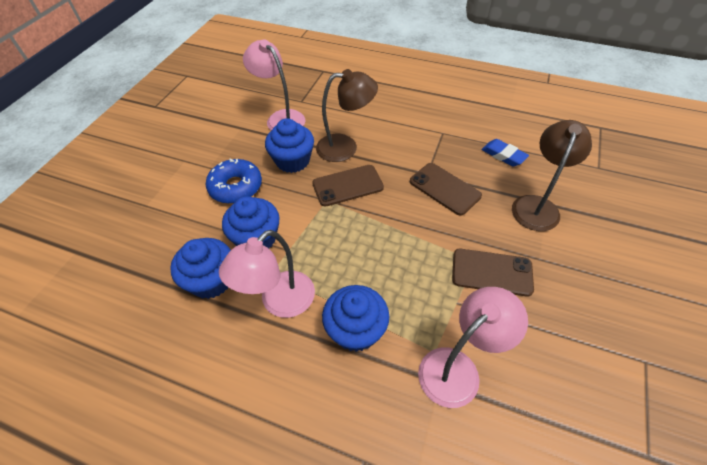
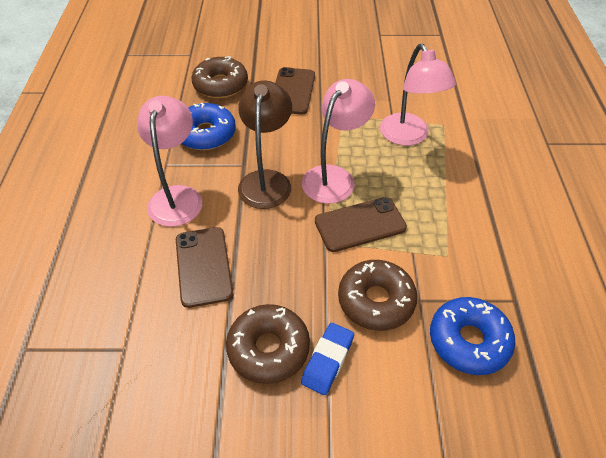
blue cupcake: [170,238,231,299] [222,196,280,248] [265,118,314,173] [322,285,390,352] = 4 -> none = 0
blue donut: [206,158,262,204] = 1 -> [182,102,236,150] [430,297,515,375] = 2
brown donut: none = 0 -> [191,56,248,98] [226,304,310,384] [338,260,418,331] = 3
brown lamp: [316,69,378,162] [512,120,592,231] = 2 -> [238,80,292,209] = 1

